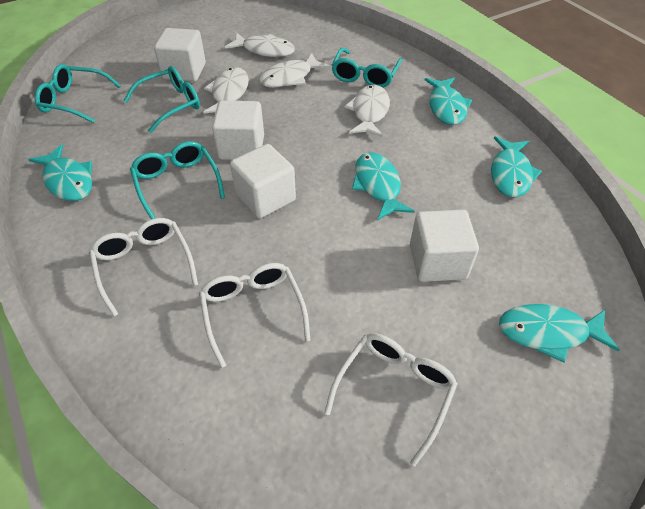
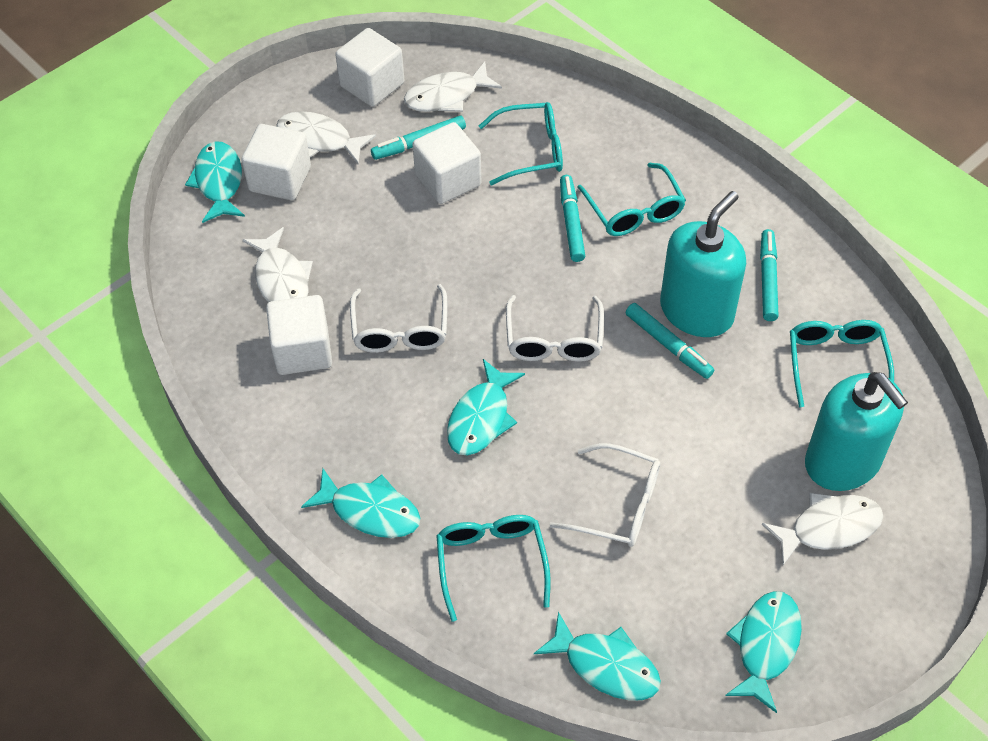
turquoise marker: none = 0 -> [371,116,466,160] [560,175,585,262] [625,303,714,379] [760,229,779,321] = 4
turquoise soap dispenser: none = 0 -> [660,191,746,337] [805,372,908,491] = 2

